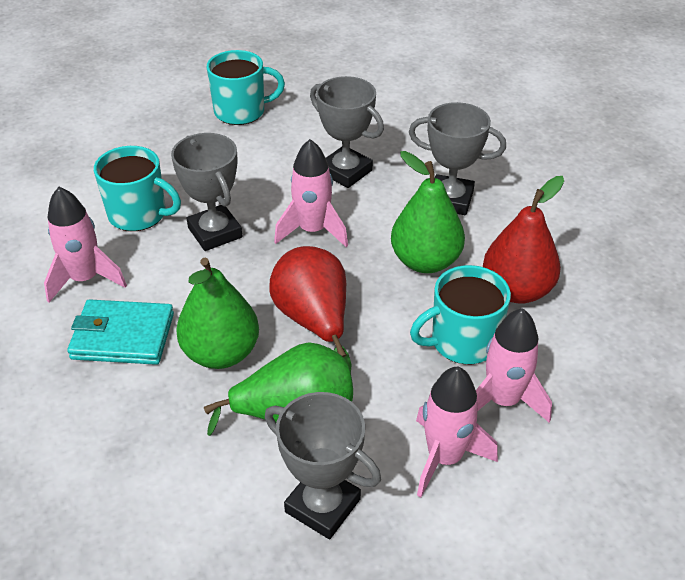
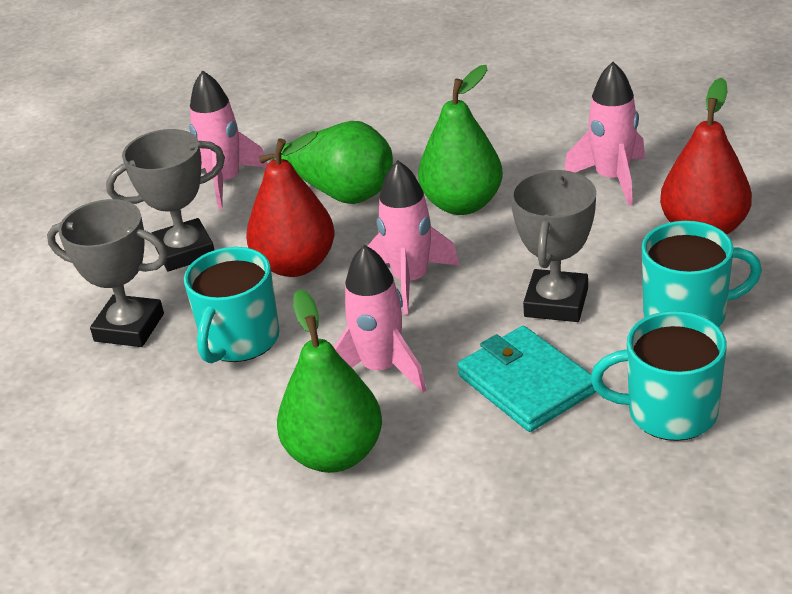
grey trophy: [171,133,242,251] [265,392,381,539] [310,76,384,188] [409,102,506,215] = 4 -> [47,199,168,347] [106,129,225,272] [510,170,596,322] = 3

